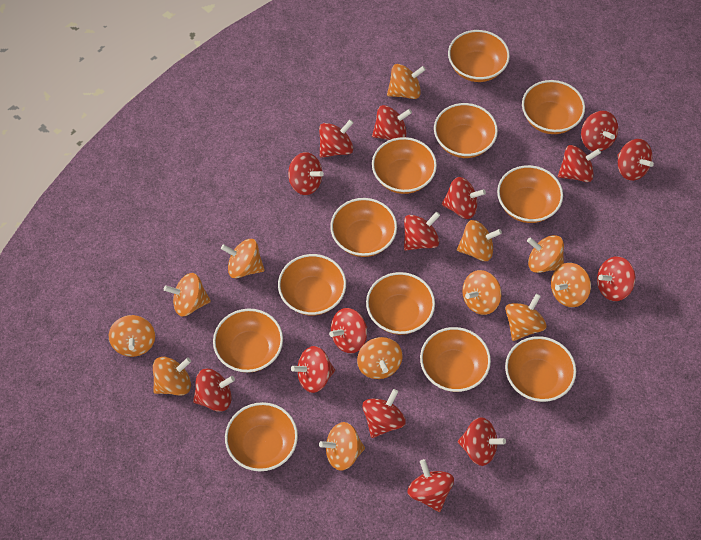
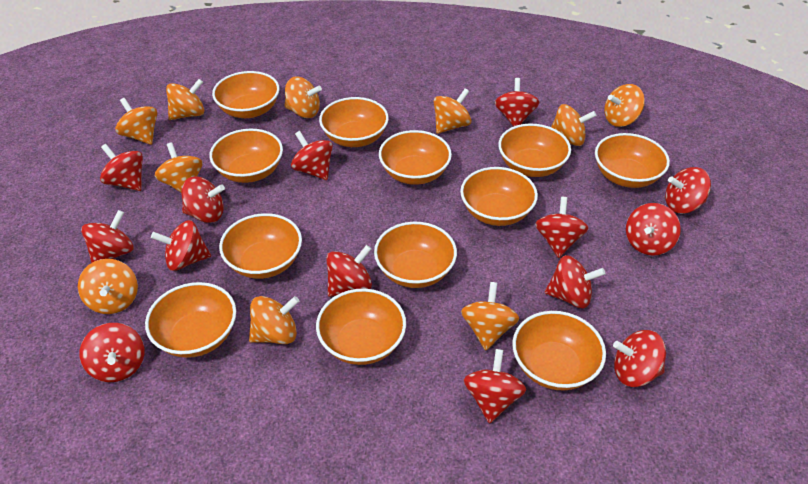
orange spinning top: [109,315,155,357] [153,357,191,396] [164,273,211,317] [221,239,265,279] [319,422,365,471] [357,337,403,379] [387,64,426,99] [457,220,502,261] [462,270,502,315] [505,294,547,341] [527,235,564,273] [551,263,591,307] = 12 -> [78,259,138,314] [115,98,157,145] [155,142,203,193] [166,79,204,120] [249,296,299,344] [285,76,322,118] [434,88,472,134] [461,282,519,350] [551,104,596,146] [604,84,645,127] = 10
red spinning top: [193,369,235,412] [288,152,324,195] [291,346,335,393] [319,120,354,158] [329,308,367,353] [362,389,406,438] [372,105,412,140] [404,212,440,251] [407,459,454,512] [442,177,486,219] [458,417,506,466] [558,145,601,182] [581,111,618,151] [597,256,635,301] [618,139,654,181] = 15 -> [79,323,145,382] [81,210,134,263] [100,144,143,191] [151,220,211,271] [181,176,225,223] [291,131,333,180] [326,245,372,297] [464,349,526,424] [495,78,539,127] [535,197,588,258] [545,255,606,308] [613,330,666,387] [626,203,681,256] [665,167,711,214] = 14

